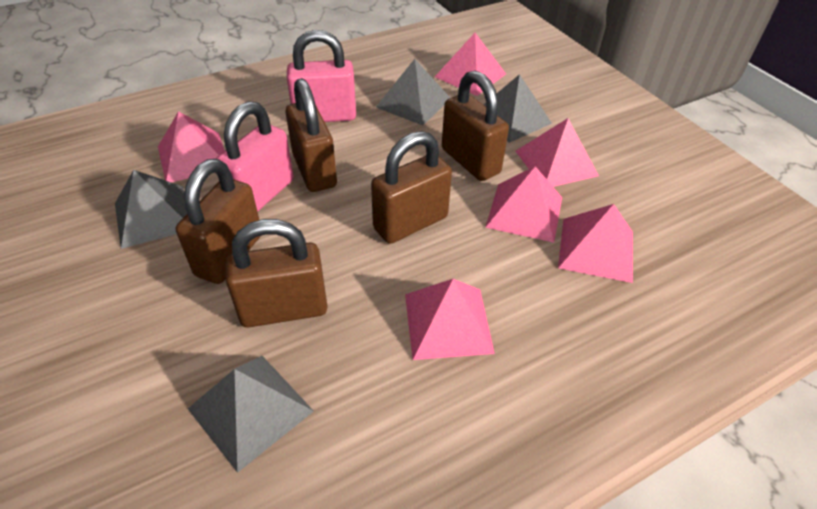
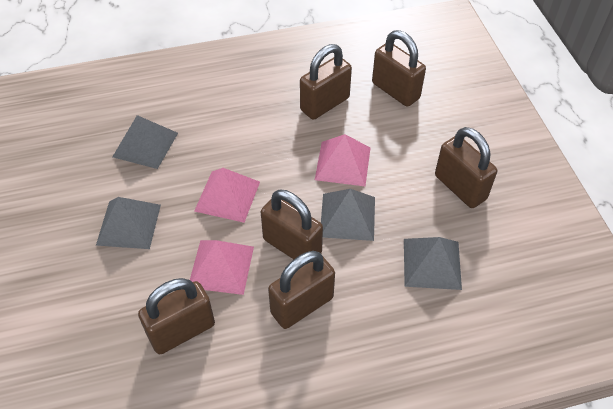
brown padlock: [176,159,261,284] [225,219,328,327] [286,78,337,192] [371,131,452,244] [442,70,509,181] = 5 -> [138,278,215,354] [261,190,323,259] [268,251,335,329] [300,44,352,120] [372,30,426,107] [435,127,497,208] = 6
pink padlock: [216,101,294,212] [287,30,356,122] = 2 -> none = 0
pink pyramid: [158,111,225,183] [405,279,495,360] [435,33,506,96] [485,166,562,243] [516,118,599,187] [558,204,633,283] = 6 -> [190,240,254,295] [194,168,260,223] [315,134,371,186] = 3

